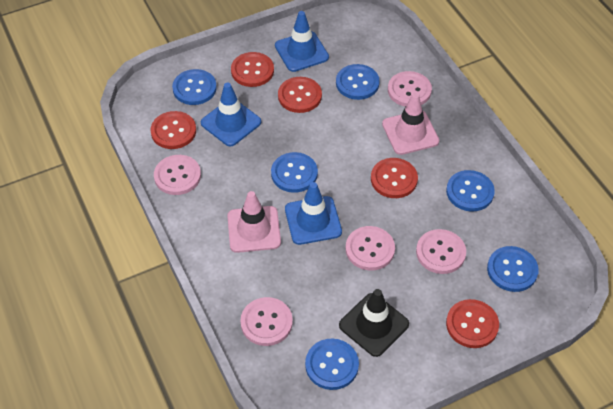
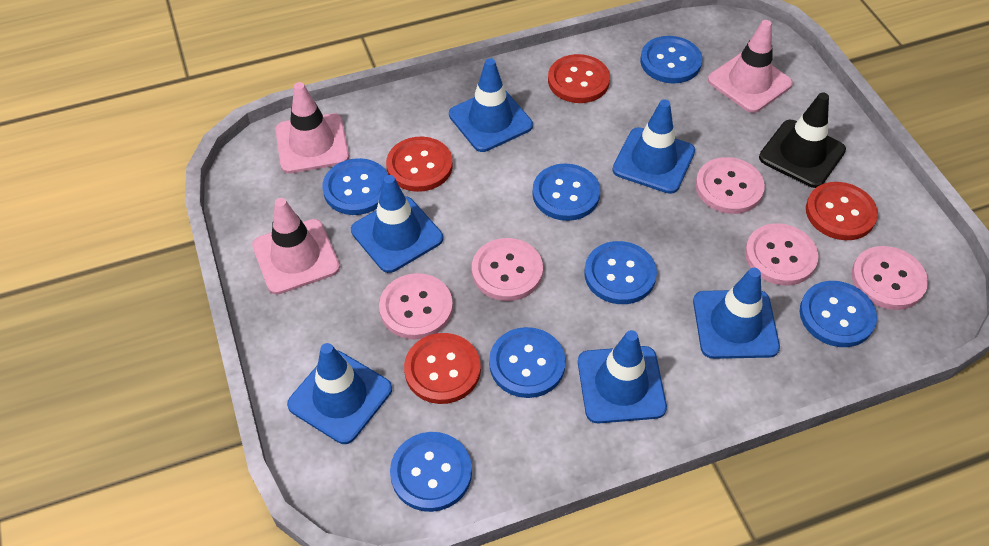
blue button: [172,69,217,105] [271,152,318,193] [305,339,359,390] [336,64,380,100] [446,170,495,211] [487,246,539,292] = 6 -> [322,158,388,215] [390,432,472,512] [489,327,566,398] [532,163,600,221] [584,241,657,304] [640,36,702,83] [800,281,877,347] = 7
blue traffic cone: [201,83,261,146] [275,11,329,72] [285,182,342,245] = 3 -> [287,343,392,444] [351,175,443,273] [449,58,533,152] [578,330,667,424] [612,99,695,194] [693,268,780,359] = 6
pink traffic cone: [227,191,281,253] [382,93,439,155] = 2 -> [252,198,340,295] [275,82,349,173] [708,20,793,113] = 3
red button: [150,111,196,149] [231,52,274,87] [278,77,322,113] [371,158,418,198] [446,299,499,348] = 5 -> [386,137,453,192] [404,333,481,404] [548,54,610,103] [806,182,878,240] = 4

